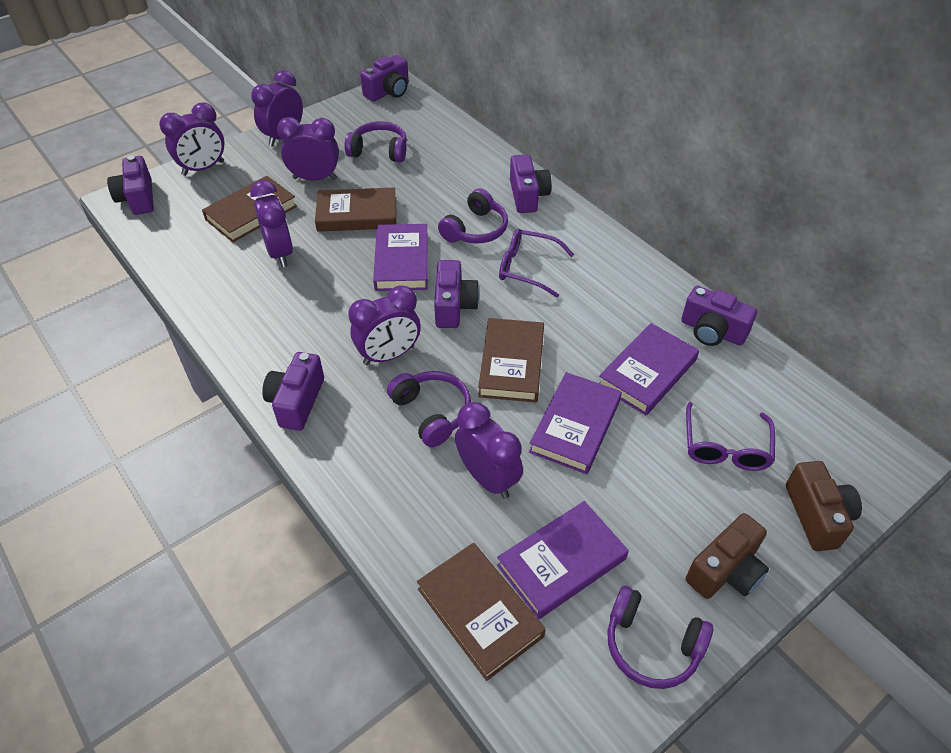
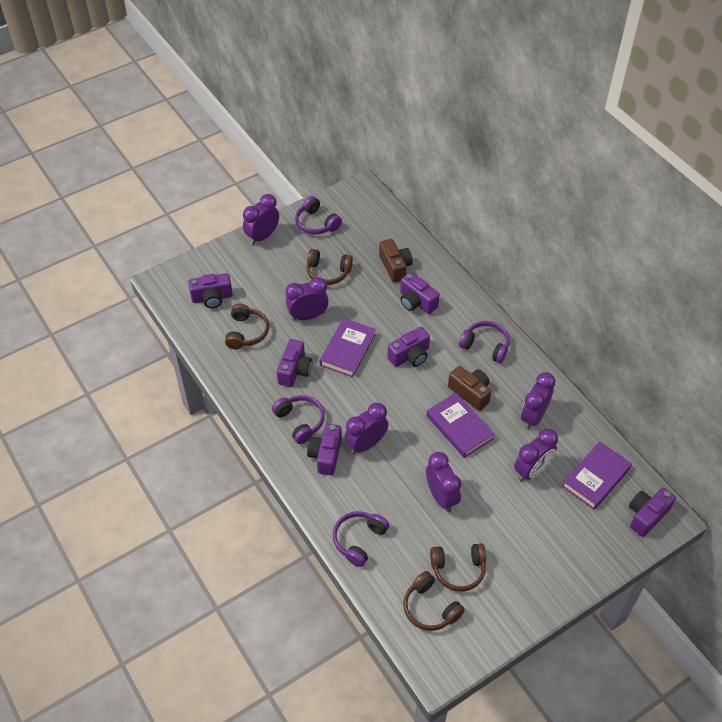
brown book: [202,176,297,242] [315,187,396,232] [417,543,545,681] [478,318,544,402] = 4 -> none = 0
brown headphones: none = 0 -> [225,303,269,349] [307,249,353,285] [403,571,465,631] [430,543,486,592] = 4
purple book: [373,224,428,291] [497,501,629,619] [529,372,622,474] [599,323,699,415] = 4 -> [320,318,376,377] [426,393,495,458] [562,441,632,510] = 3
purple glasses: [499,229,574,298] [686,402,775,471] = 2 -> none = 0

